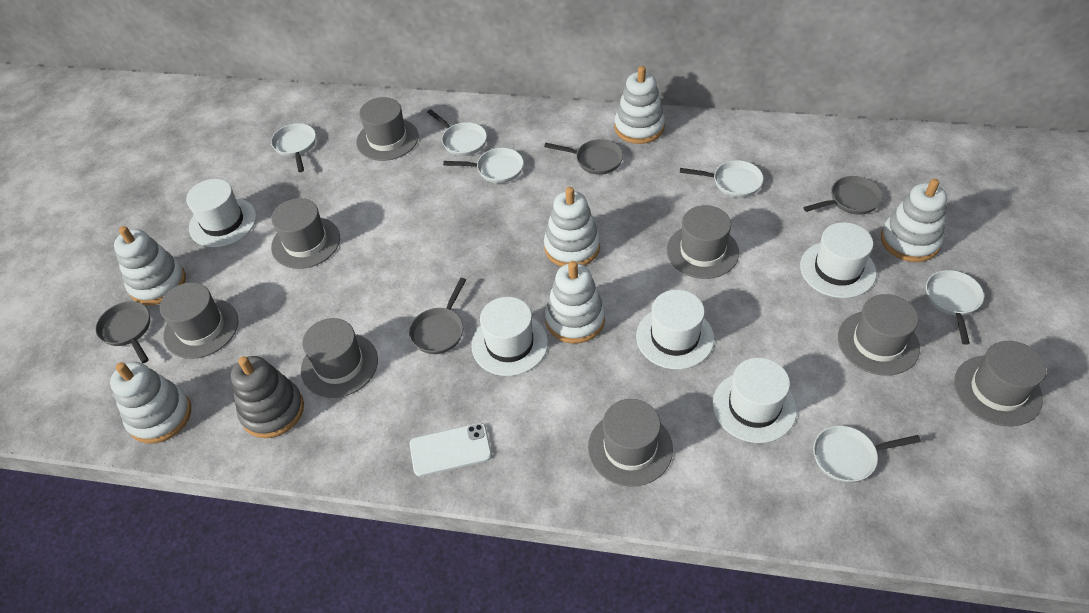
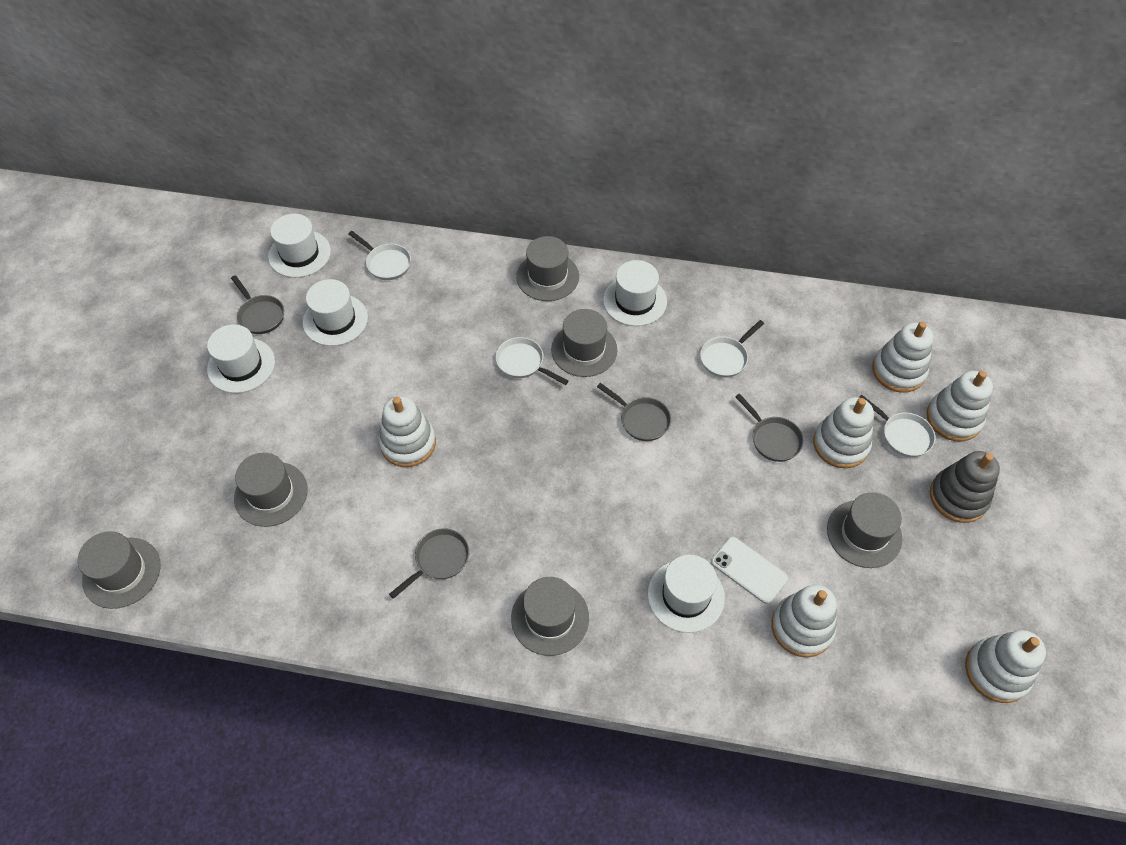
grey hat: [160,282,239,359] [271,198,340,269] [301,318,378,398] [356,97,419,161] [588,399,673,487] [667,205,739,279] [838,294,920,376] [954,341,1046,426] = 8 -> [78,531,161,609] [234,453,308,527] [511,577,589,656] [516,236,579,301] [551,309,617,377] [827,492,903,568] = 6
white pan: [271,123,316,172] [427,109,487,156] [443,148,524,183] [680,160,764,197] [813,425,921,483] [926,270,984,345] = 6 -> [348,231,411,280] [495,337,568,385] [700,320,764,378] [859,395,935,457] = 4

